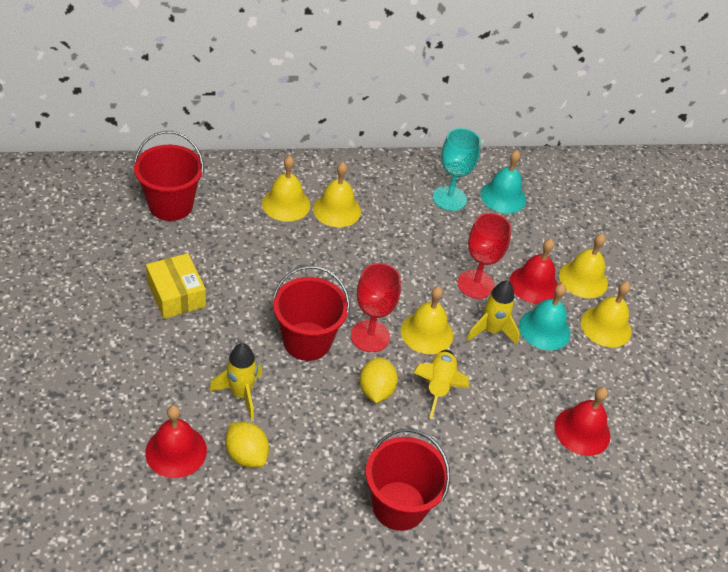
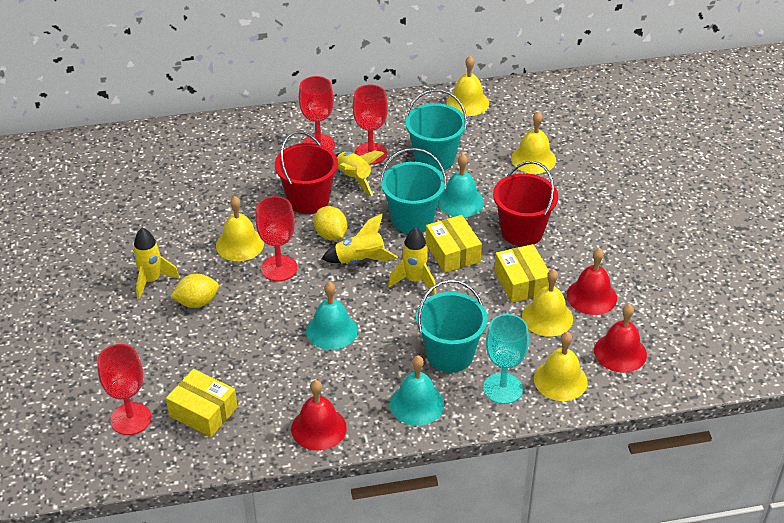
red bucket: [134,131,204,221] [273,265,350,361] [366,428,450,531] = 3 -> [275,131,338,214] [493,161,558,246] = 2
red goblet: [351,263,401,352] [457,213,512,299] = 2 -> [97,344,152,435] [256,196,297,281] [299,76,335,151] [353,85,388,164] = 4
turquoise bell: [480,150,526,213] [519,284,571,350] = 2 -> [306,282,358,350] [390,356,444,426] [438,154,484,217] = 3
turquoise bucket: none = 0 -> [380,148,446,233] [405,89,467,171] [416,280,488,373] = 3
yellow box: [146,253,206,319] = 1 -> [166,369,237,437] [426,215,482,273] [494,244,549,303] = 3
yellow rocket: [209,343,262,420] [413,350,469,419] [466,280,520,345] = 3 -> [133,228,180,300] [322,214,398,264] [336,150,385,196] [388,227,436,294] = 4

